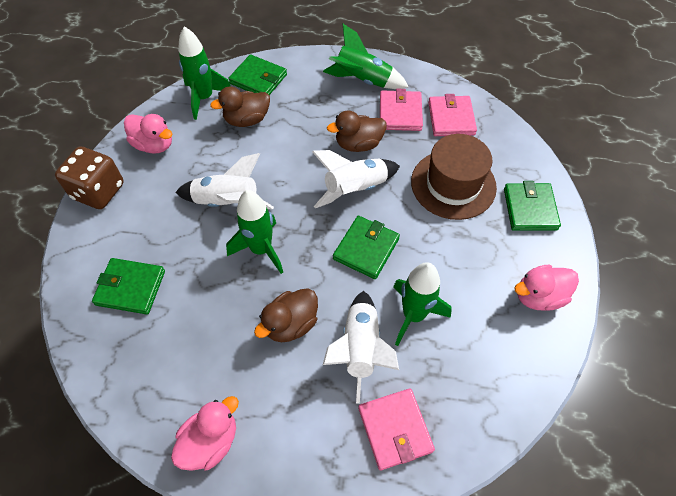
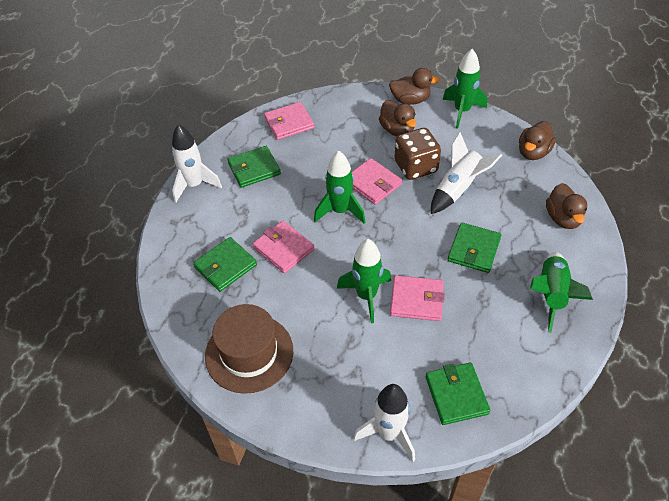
brown duck: [210,86,270,127] [254,288,318,342] [327,110,387,152] = 3 -> [379,100,417,136] [389,68,440,105] [519,121,556,160] [546,183,587,229] = 4
pink duck: [124,114,172,154] [171,396,239,471] [514,265,579,311] = 3 -> none = 0
pink wallet: [358,388,435,470] [380,89,423,131] [428,94,477,136] = 3 -> [253,221,315,273] [264,102,315,140] [352,158,402,205] [390,275,445,321] = 4

